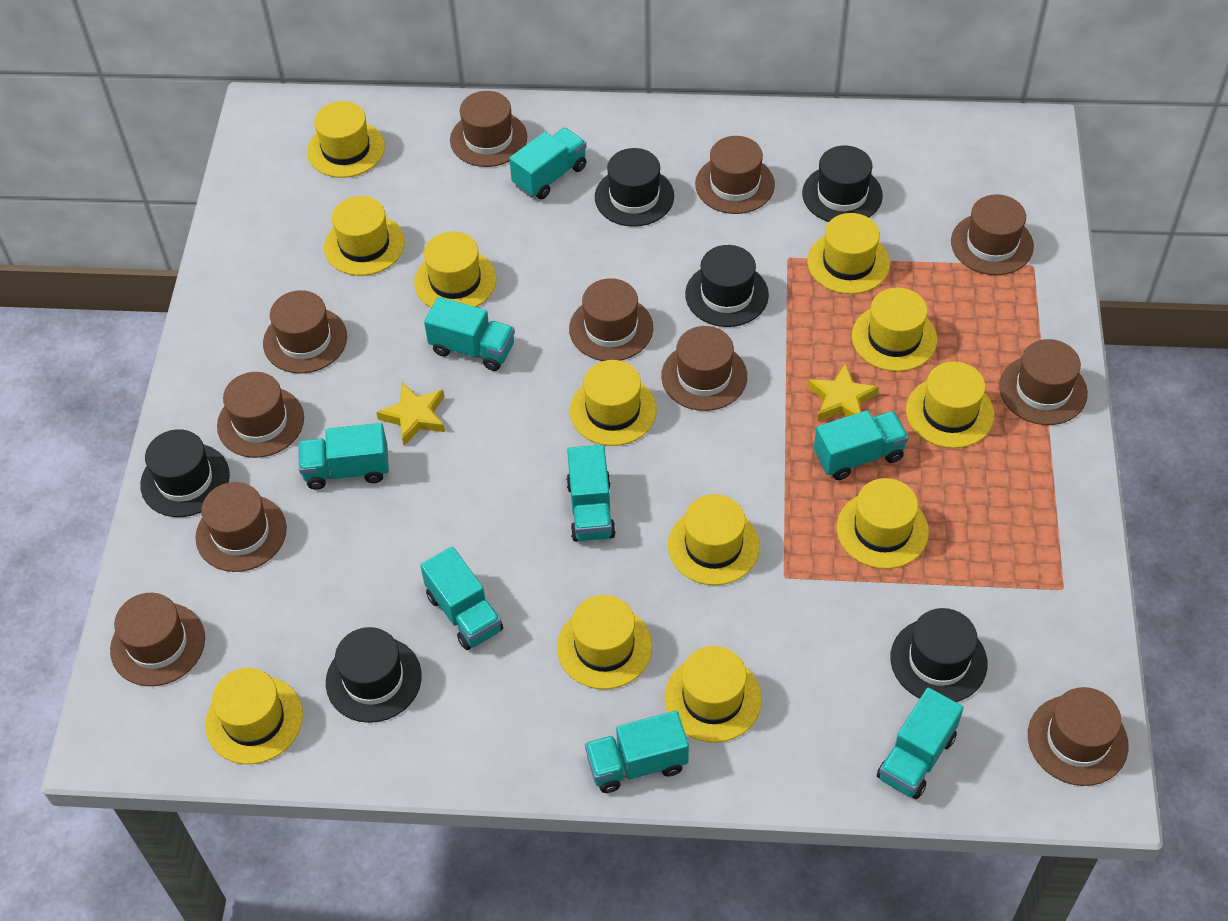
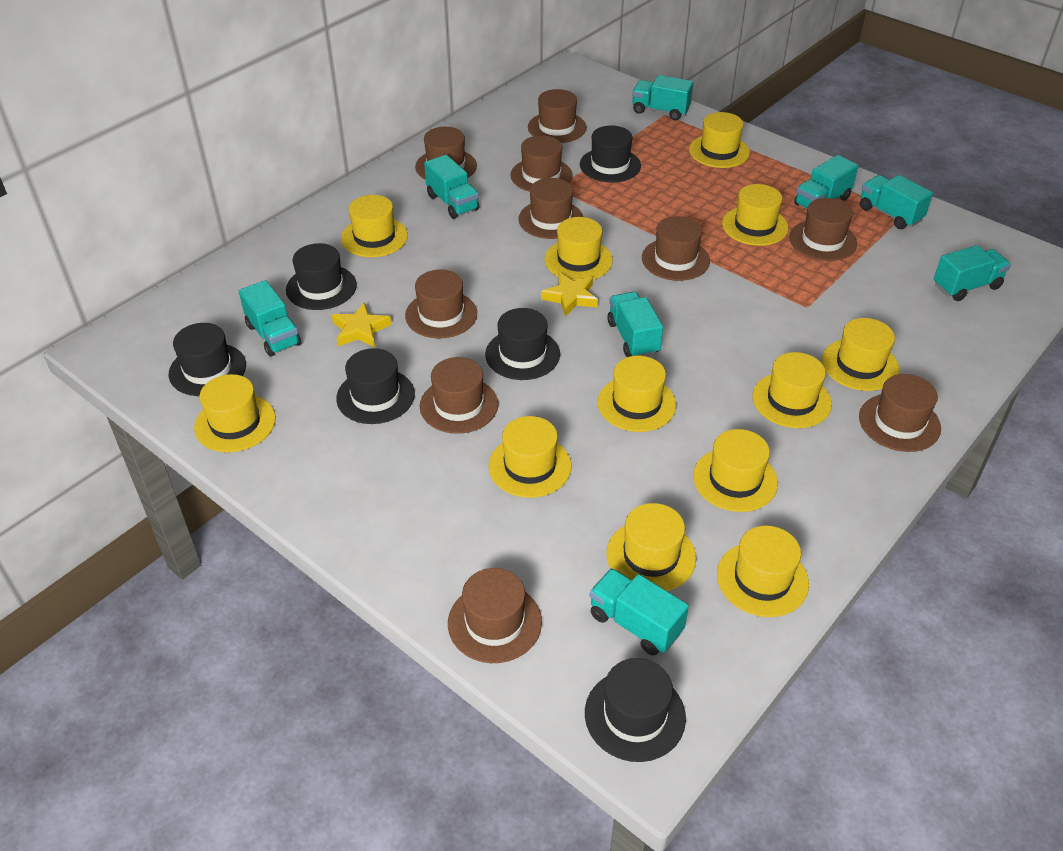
brown hat: [110,593,205,686] [195,482,287,572] [217,372,304,458] [263,290,347,374] [450,91,527,167] [569,278,653,361] [661,326,747,411] [695,136,775,214] [951,194,1034,275] [999,339,1088,425] [1028,687,1128,786] = 11 -> [405,269,477,338] [415,127,477,180] [420,357,498,434] [448,568,542,663] [510,135,573,192] [518,178,583,239] [528,89,586,143] [642,216,710,281] [789,198,857,261] [859,374,941,452] = 10

